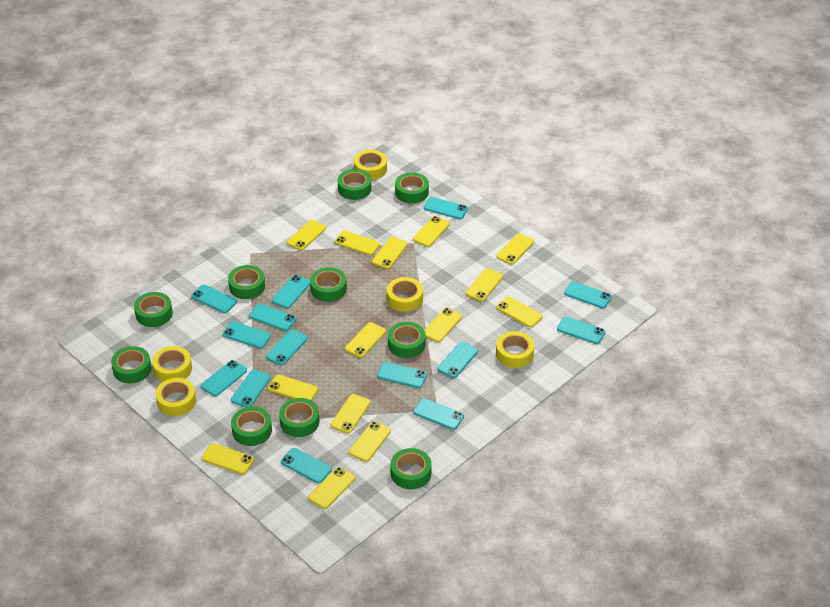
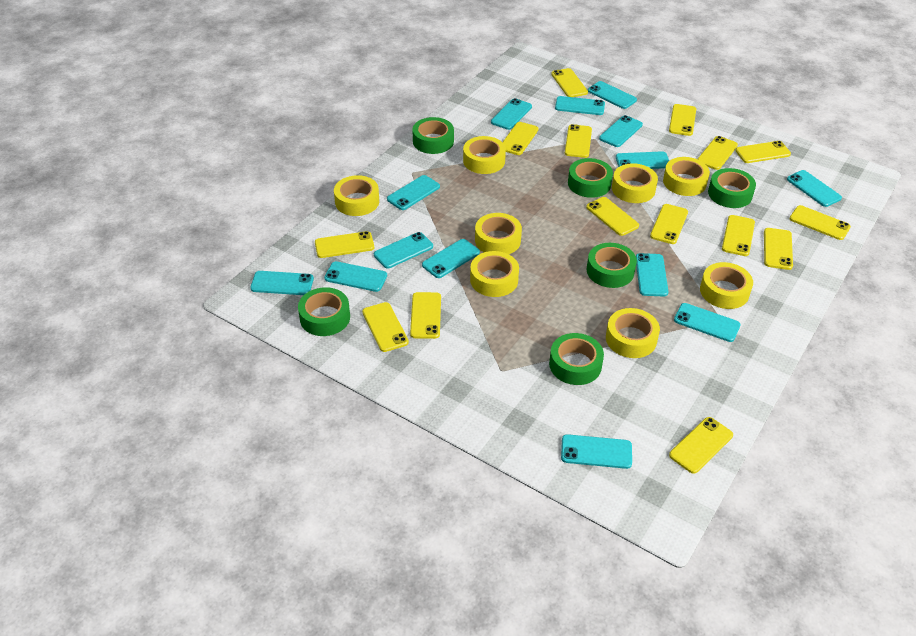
green tape: [111,346,151,383] [134,292,173,327] [228,265,265,299] [231,406,272,446] [279,398,320,437] [310,267,347,302] [338,169,371,200] [388,322,426,358] [390,448,432,489] [395,172,429,203] = 10 -> [298,287,350,336] [412,117,454,154] [549,333,604,385] [568,158,613,198] [587,243,637,288] [708,168,756,208] = 6
yellow phone: [201,443,254,475] [268,375,318,401] [287,220,326,250] [308,467,355,509] [330,394,371,434] [335,231,380,255] [345,322,386,358] [349,421,391,462] [372,237,408,269] [413,216,450,247] [424,308,462,342] [466,268,503,301] [496,233,534,265] [496,296,543,328] = 14 -> [315,231,374,258] [362,302,409,352] [410,292,441,339] [503,122,538,155] [551,68,588,97] [565,124,592,158] [586,197,639,236] [650,204,688,244] [669,104,696,136] [669,417,733,474] [698,136,738,170] [722,215,755,256] [736,141,791,163] [764,228,793,270] [789,205,851,240] = 15
yellow tape: [152,346,192,382] [155,378,196,416] [354,150,387,180] [387,277,423,312] [496,331,534,368] = 5 -> [334,175,379,216] [463,136,506,174] [470,251,519,297] [475,213,522,254] [606,308,660,358] [612,163,658,203] [663,157,710,196] [700,262,753,309] = 8

